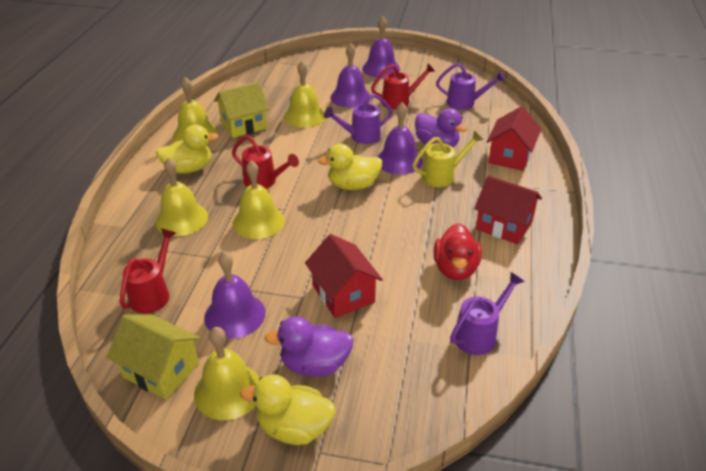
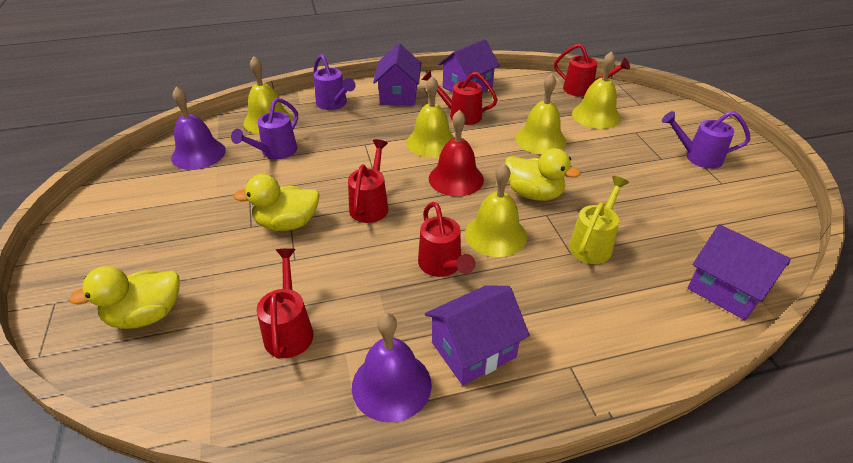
purple bell: [204,251,266,339] [330,43,370,108] [362,16,400,78] [377,102,423,175] = 4 -> [171,87,226,170] [352,313,432,422] = 2
purple duck: [264,316,354,377] [415,108,468,147] = 2 -> none = 0
purple house: none = 0 -> [373,43,421,105] [425,285,530,385] [438,39,500,93] [688,224,791,320] = 4
red bell: none = 0 -> [429,110,484,196] = 1
red duck: [433,223,482,280] = 1 -> none = 0
red house: [305,234,383,318] [474,176,542,245] [486,106,541,171] = 3 -> none = 0
red watering can: [120,229,176,313] [232,135,299,189] [371,63,435,110] = 3 -> [257,248,314,359] [348,139,388,223] [418,202,475,277] [422,70,498,125] [554,44,630,97] = 5
yellow house: [107,314,201,400] [214,82,269,138] = 2 -> none = 0

